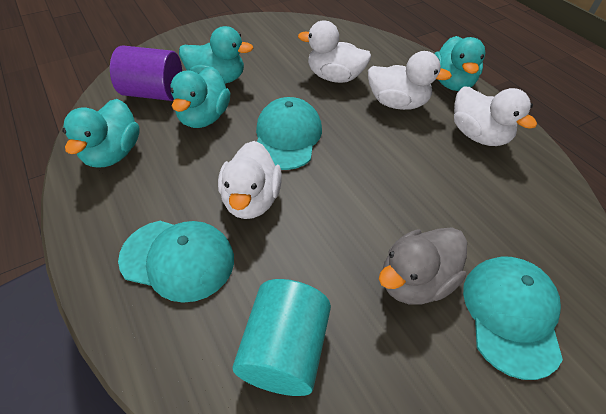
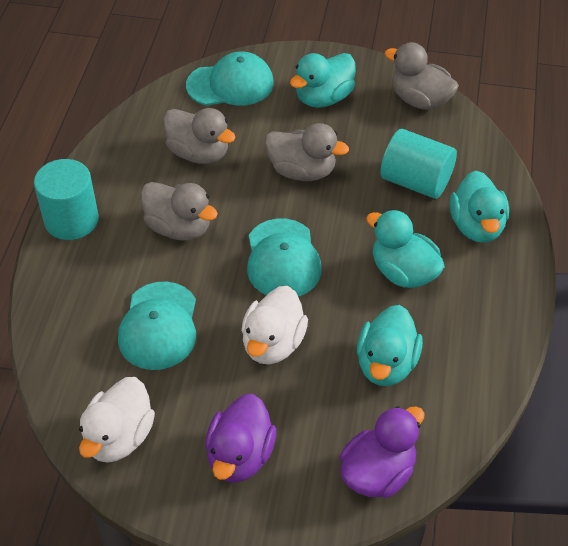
grey duck: [379,227,467,305] = 1 -> [141,182,218,240] [163,108,236,164] [265,123,349,181] [385,42,459,110] = 4
purple cylinder: [110,45,182,101] = 1 -> none = 0
purple duck: none = 0 -> [205,394,277,483] [340,406,425,498] = 2
turquoise cylinder: [233,279,331,396] = 1 -> [34,159,99,240] [380,129,457,199] = 2
white duck: [218,141,282,219] [298,20,371,83] [368,51,452,110] [454,87,537,146] = 4 -> [79,377,155,462] [241,286,308,364] = 2

